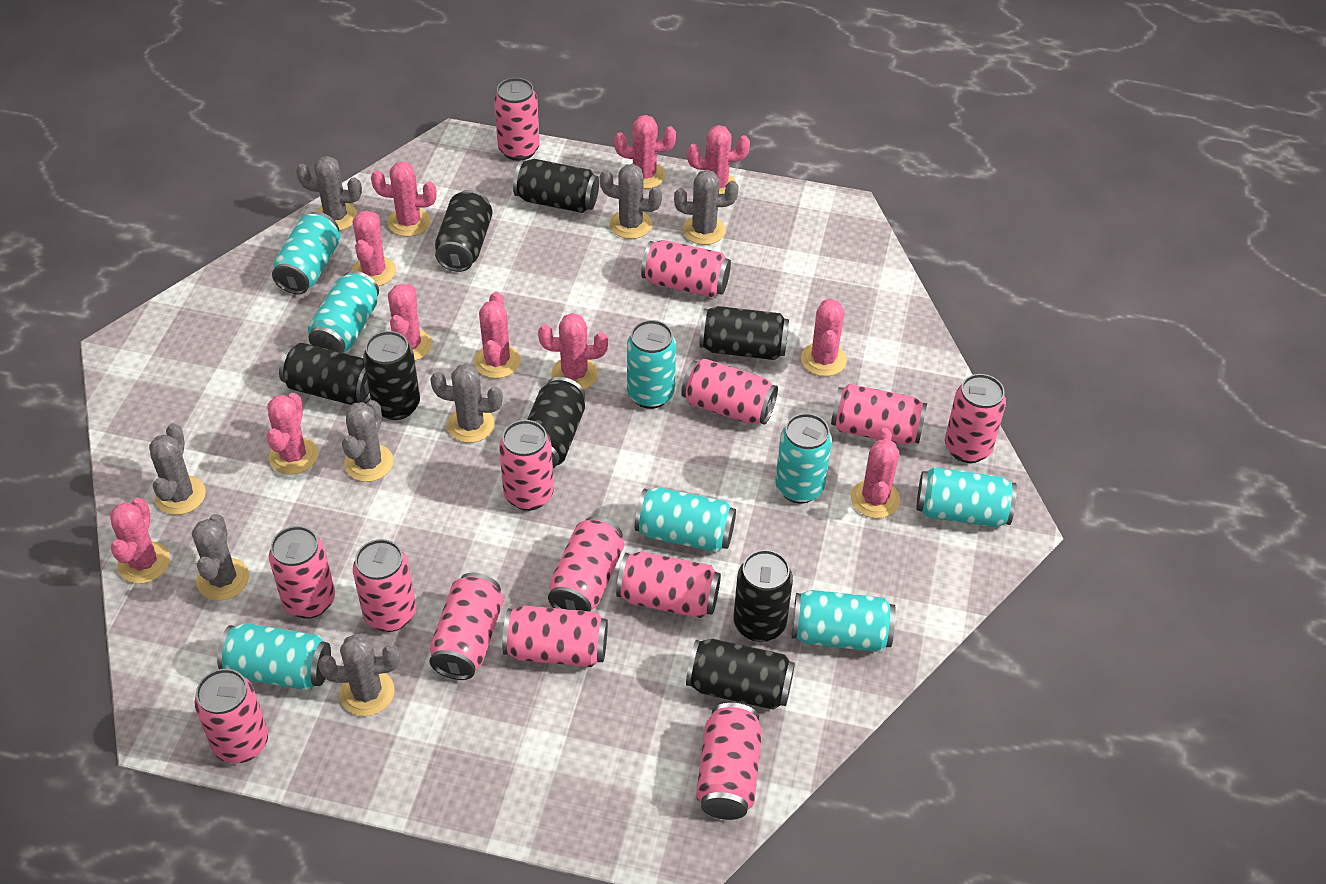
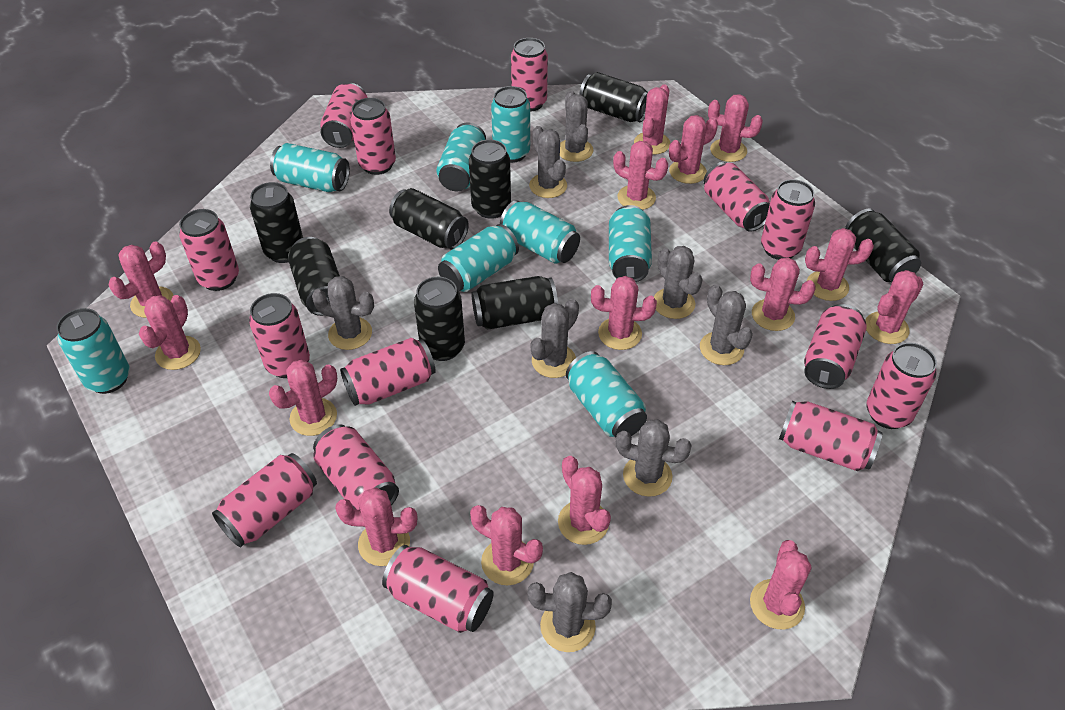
pink cactus: [110,498,170,584] [267,393,318,474] [352,210,396,286] [371,161,437,237] [388,284,432,361] [474,292,520,378] [538,313,608,390] [614,115,676,189] [687,125,750,194] [801,298,847,376] [851,428,900,518] = 11 -> [109,242,174,318] [139,295,201,370] [269,360,337,436] [335,487,417,566] [470,505,543,585] [558,456,611,545] [591,276,657,350] [613,141,668,210] [634,84,670,155] [669,115,718,184] [708,94,763,162] [750,257,816,331] [750,540,812,629] [805,228,874,301] [865,270,924,344] = 15

